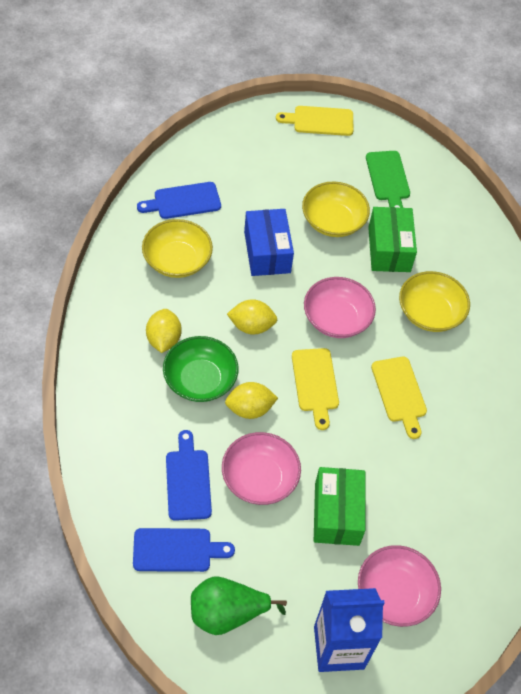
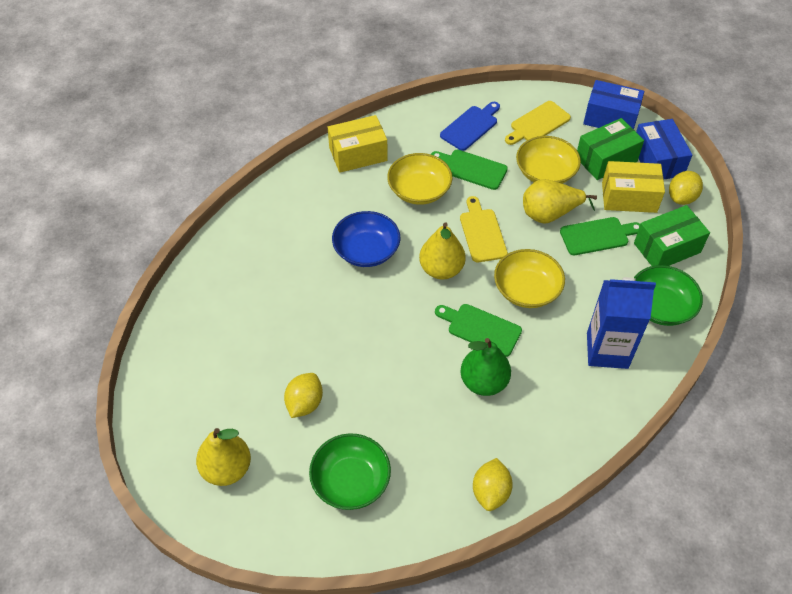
blue bowl: none = 0 -> [332,211,400,267] = 1
blue box: [244,209,294,276] = 1 -> [583,80,644,129] [636,119,692,179] = 2
blue cutting board: [133,528,235,572] [137,182,221,219] [166,430,212,521] = 3 -> [440,102,500,151] = 1
green bowl: [163,336,239,402] = 1 -> [309,433,391,510] [634,265,703,326] = 2
green cutting board: [366,151,410,208] = 1 -> [431,150,508,190] [435,304,522,357] [560,217,640,255] = 3
pink bowl: [222,432,301,505] [304,277,376,338] [358,545,441,627] = 3 -> none = 0
yellow box: none = 0 -> [328,115,388,173] [602,161,665,213] = 2
yellow cutting board: [276,106,353,136] [292,348,339,430] [371,357,427,439] = 3 -> [460,196,508,262] [505,101,571,145] = 2
yellow pear: none = 0 -> [196,428,251,486] [419,222,466,279] [523,179,597,224] = 3

